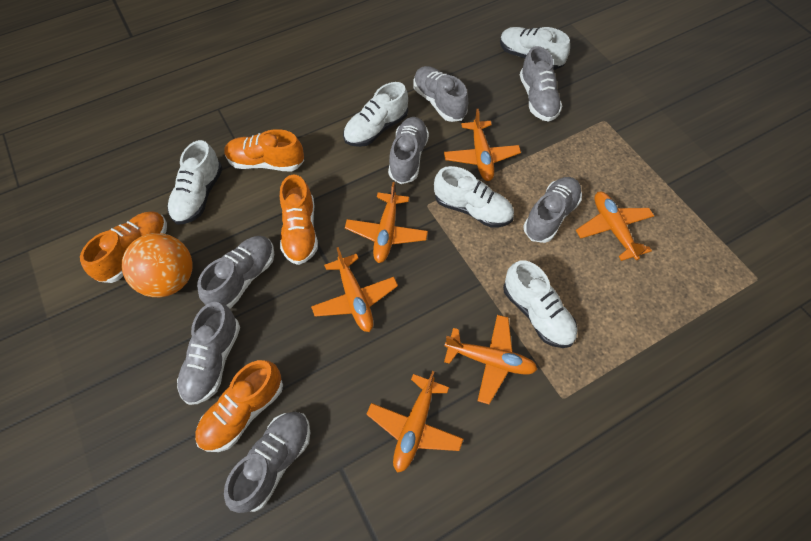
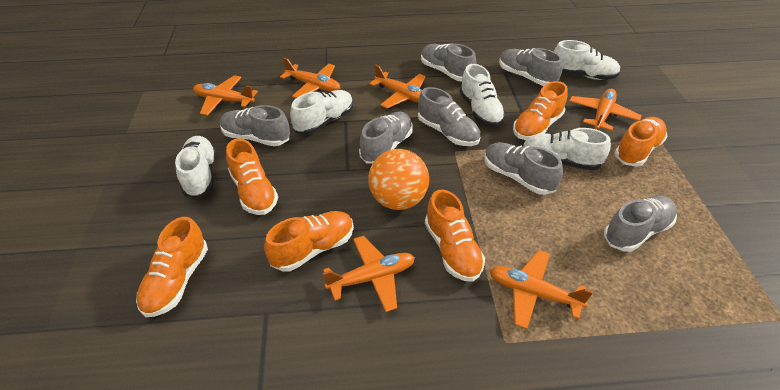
orange shoe: [80,211,167,283] [195,360,283,452] [225,129,304,172] [280,175,318,265] = 4 -> [136,217,208,317] [226,138,278,215] [264,211,354,272] [425,189,485,282] [513,81,568,140] [615,117,668,167] = 6

